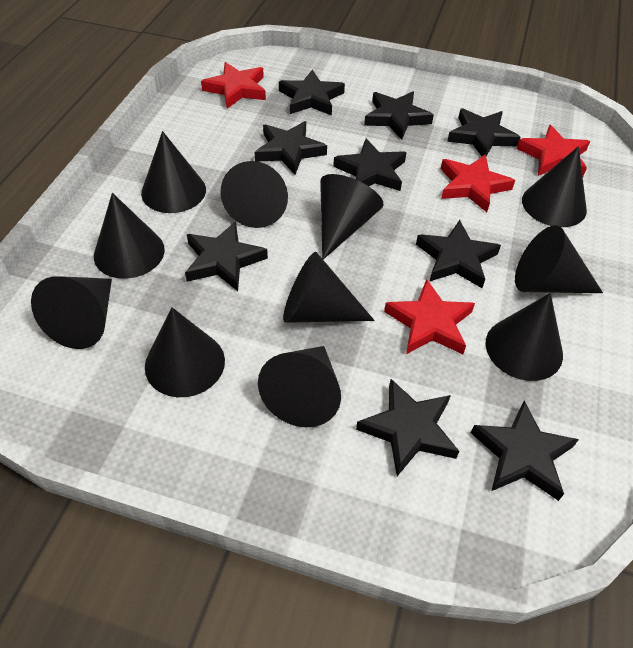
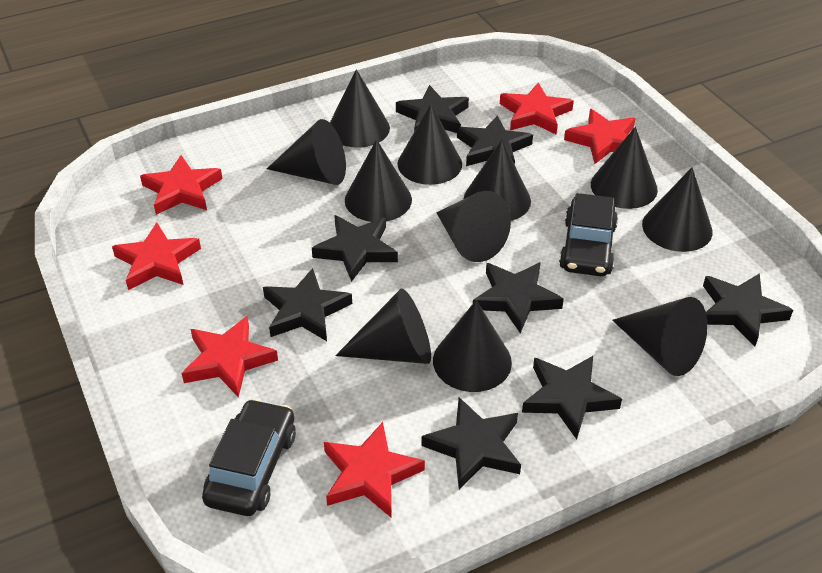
black car: none = 0 -> [202,399,296,516] [559,193,618,276] = 2
black star: [185,221,268,291] [254,121,327,175] [279,70,345,116] [333,139,407,191] [356,379,459,476] [364,91,434,140] [416,220,501,288] [447,109,521,156] [471,401,579,501] = 9 -> [263,268,352,341] [312,215,398,282] [396,85,469,133] [422,397,521,489] [457,115,533,166] [473,262,564,333] [522,356,622,439] [703,273,793,347] = 8
red star: [201,62,266,109] [384,279,475,354] [441,154,515,212] [516,125,590,177] = 4 -> [112,222,201,290] [140,155,222,215] [182,316,278,397] [324,422,425,517] [500,82,574,134] [564,109,636,164] = 6

